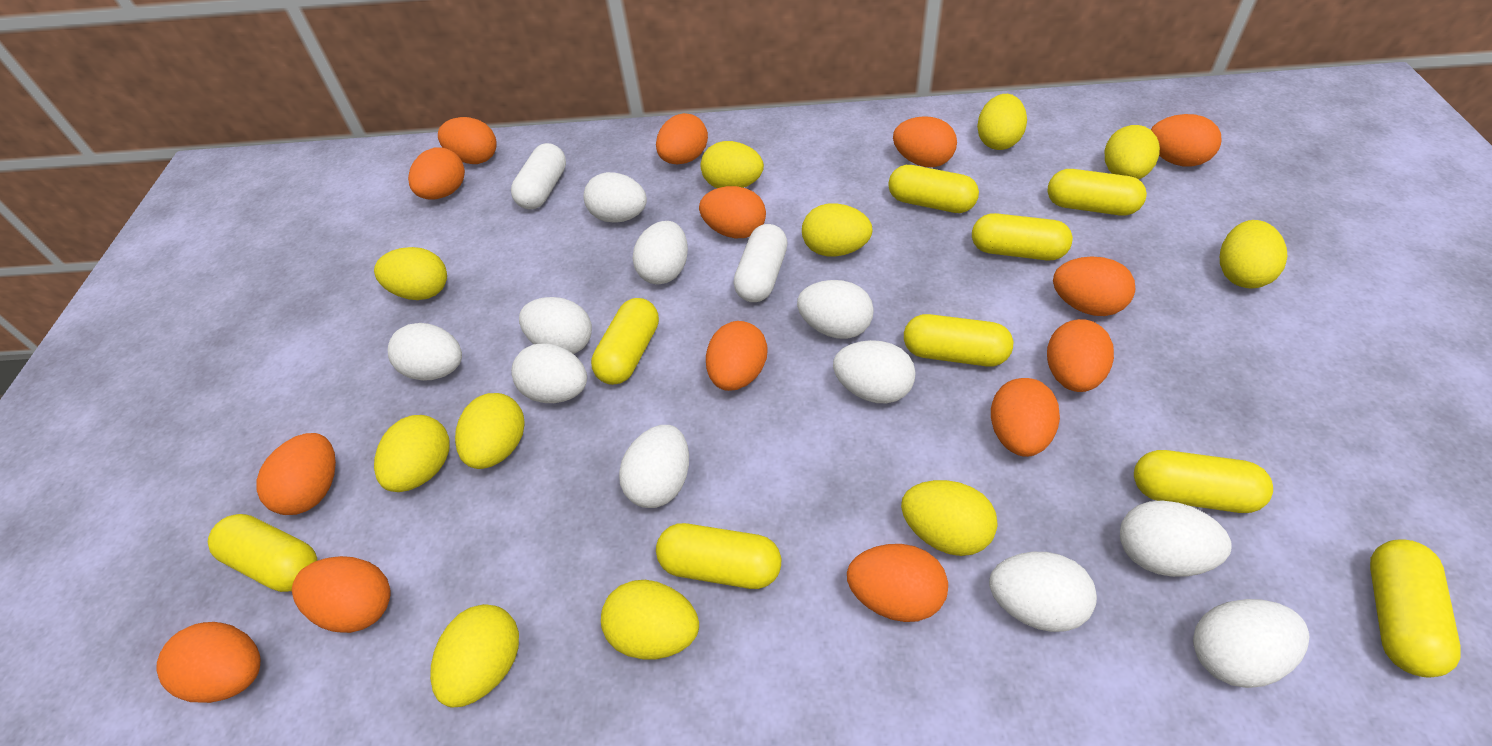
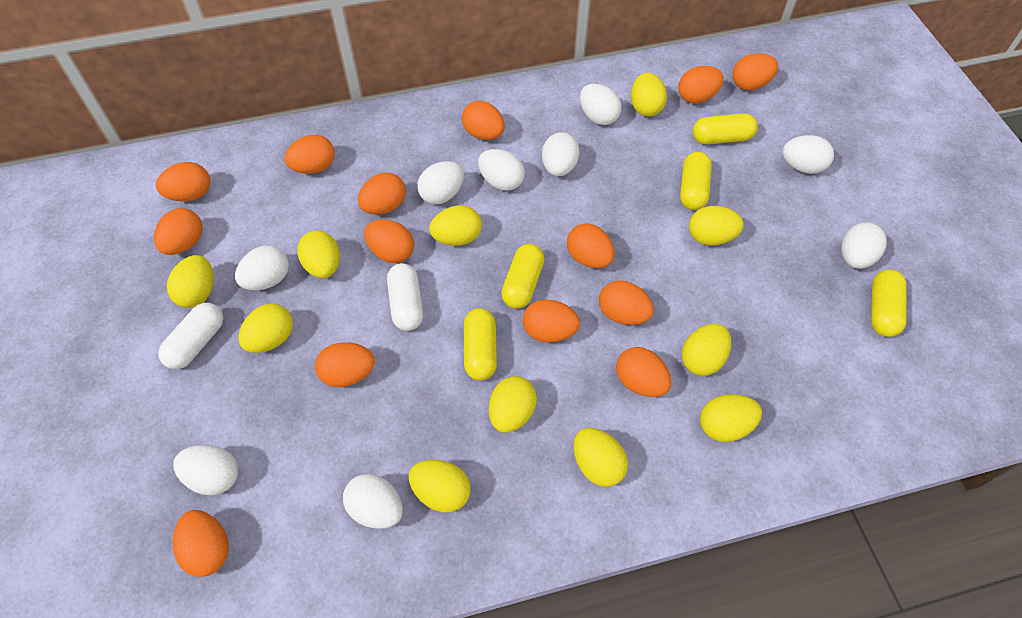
white egg: [388,323,462,381] [511,343,587,403] [519,297,592,354] [584,172,647,223] [619,425,689,508] [633,221,688,284] [797,280,874,339] [833,340,916,403] [989,552,1097,632] [1120,500,1232,577] [1193,599,1309,688] = 11 -> [173,445,238,495] [235,246,289,290] [343,474,403,529] [417,161,464,205] [478,149,525,191] [542,132,580,176] [580,84,622,125] [782,135,834,174] [841,222,887,269] = 9
yellow capsule: [208,514,318,592] [591,298,659,385] [656,523,781,589] [888,165,979,213] [904,314,1013,366] [972,213,1073,260] [1048,169,1147,216] [1134,450,1273,513] [1370,539,1461,677] = 9 -> [464,308,497,380] [501,244,544,309] [680,152,712,210] [693,113,758,144] [871,269,907,337] = 5

